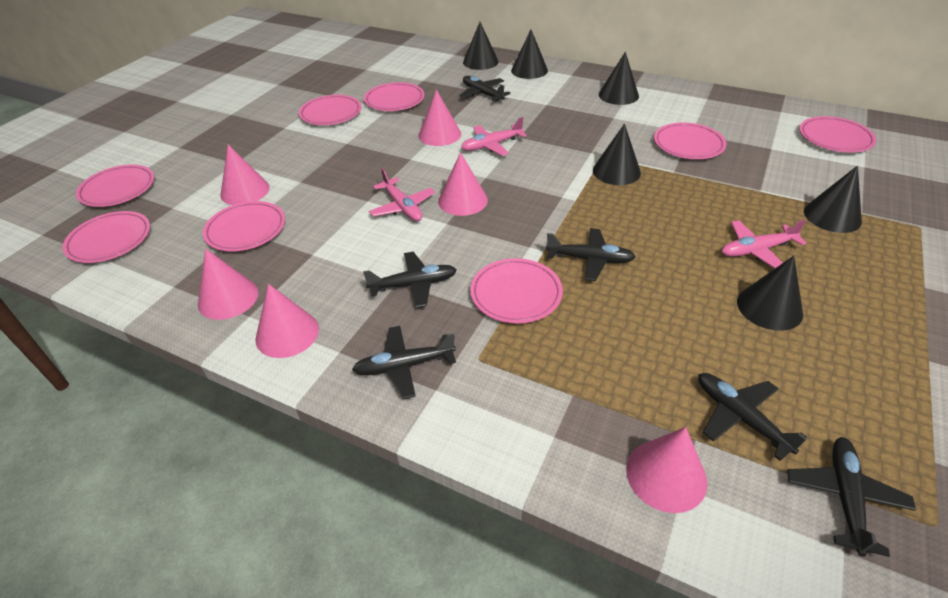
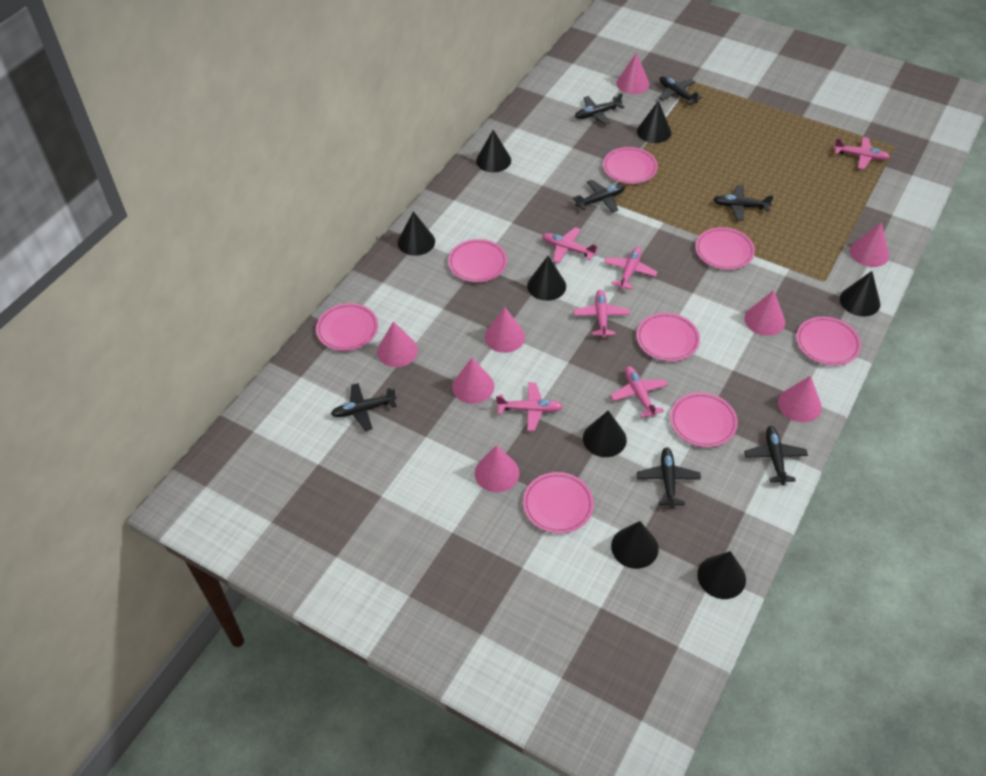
black cone: [463,22,499,70] [511,30,548,79] [593,124,641,185] [599,52,639,105] [737,256,803,331] [804,166,862,233] = 6 -> [398,211,435,256] [476,130,511,172] [527,256,566,301] [583,410,627,457] [611,521,659,569] [637,101,671,143] [697,551,746,599] [840,271,880,317] = 8
black plane: [352,326,456,399] [363,252,457,308] [459,76,511,102] [546,228,636,281] [698,373,807,461] [787,437,916,557] = 6 -> [331,383,397,431] [573,180,625,213] [575,93,625,125] [637,447,701,508] [658,76,702,105] [713,185,774,221] [744,426,808,485] = 7
pink cone: [198,249,258,320] [221,144,270,205] [255,284,319,358] [418,90,461,146] [438,152,488,216] [626,427,707,513] = 6 -> [377,321,418,367] [452,358,494,404] [475,445,519,492] [485,307,525,353] [616,53,650,94] [744,290,785,336] [778,376,822,422] [850,222,889,267] = 8
pink plane: [369,168,435,221] [461,117,527,156] [722,220,807,268] = 3 -> [496,382,563,431] [542,227,598,263] [574,290,630,338] [604,247,658,290] [610,366,668,418] [833,137,890,170] = 6

